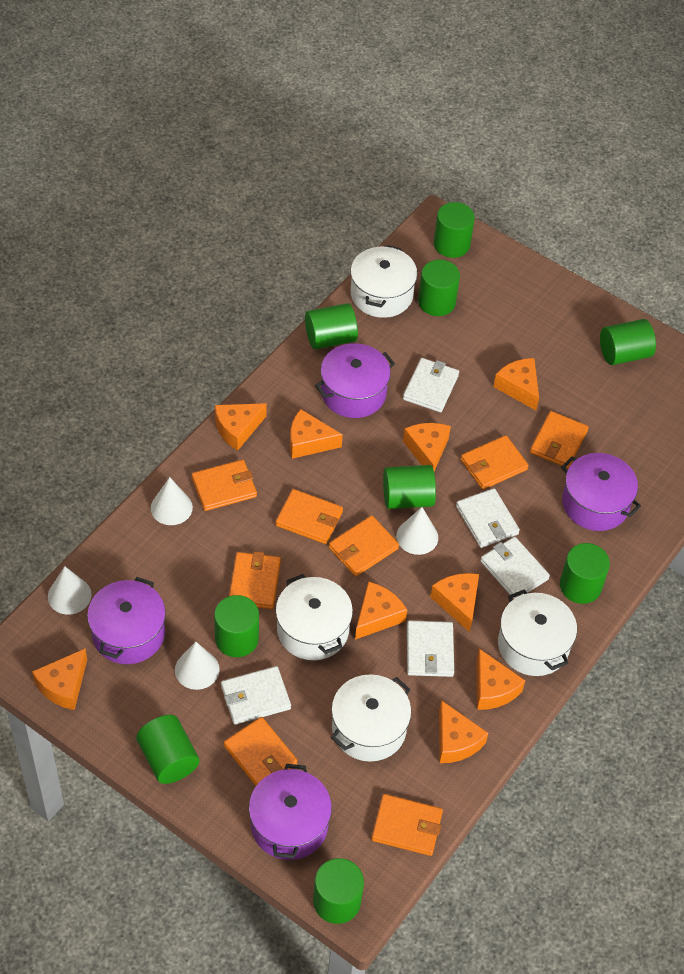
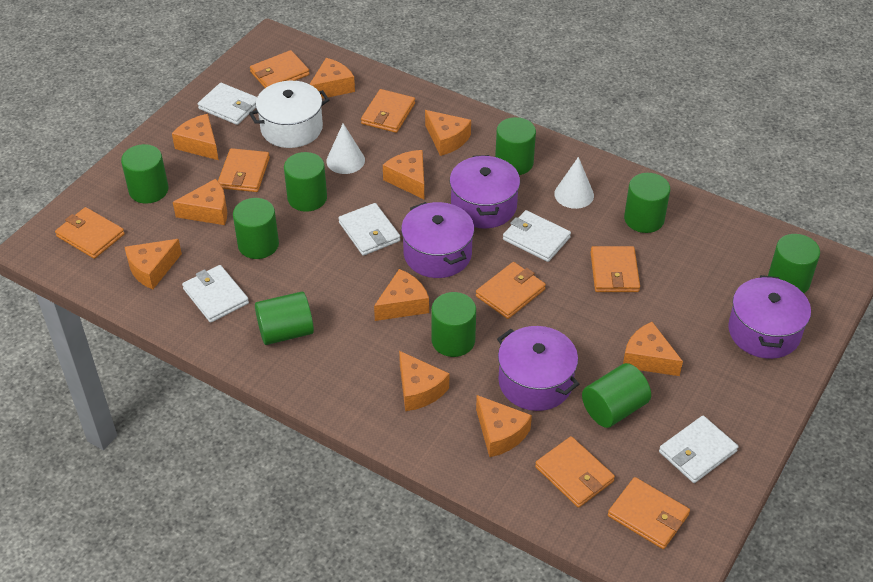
orange cheese: [32,648,87,710] [215,403,267,451] [290,409,343,459] [355,581,407,640] [403,423,451,471] [430,573,479,632] [439,700,488,763] [476,648,525,710] [493,358,539,411] = 9 -> [125,239,182,290] [172,114,219,160] [173,179,227,225] [310,58,355,99] [374,269,429,321] [383,150,424,199] [399,351,449,411] [425,110,471,156] [476,395,532,457] [623,322,683,376] = 10
white cone: [48,566,92,615] [151,477,193,525] [175,642,220,690] [397,507,438,555] = 4 -> [326,123,365,174] [554,157,594,209] = 2
white pot: [276,574,353,660] [331,674,411,762] [351,245,418,318] [498,589,577,676] = 4 -> [249,81,329,148] = 1

